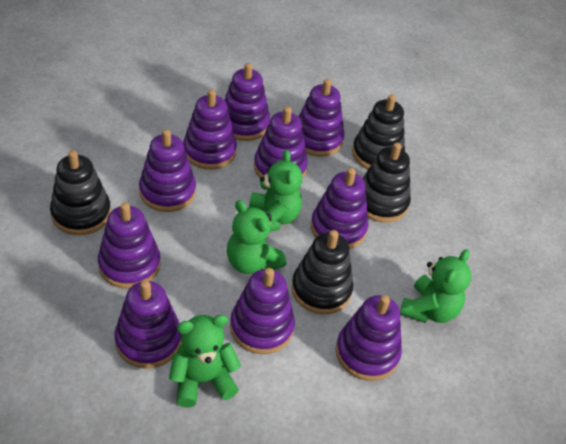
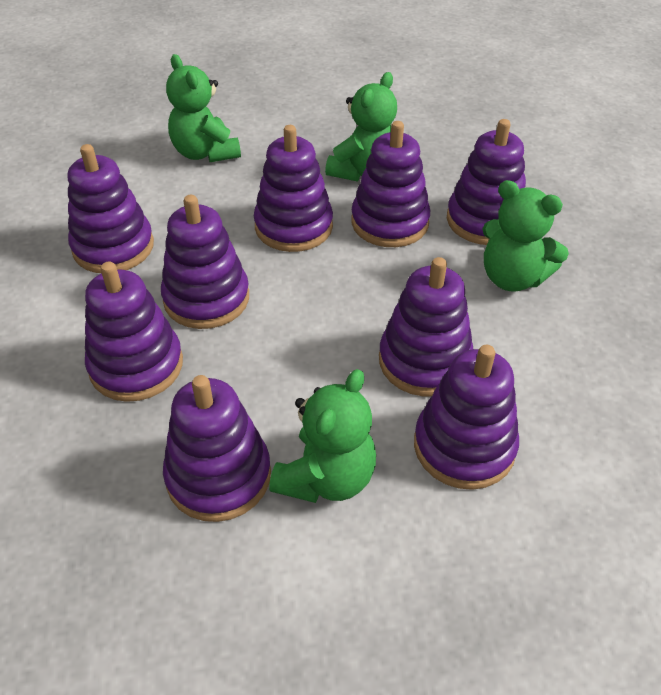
black stacking toy: [50,150,111,235] [291,230,353,315] [352,94,405,169] [362,143,411,223] = 4 -> none = 0
purple stacking toy: [98,202,161,289] [114,280,182,369] [139,129,196,212] [183,89,237,170] [224,63,270,141] [230,268,295,354] [254,107,308,179] [298,79,344,157] [311,168,368,249] [336,295,402,381] = 10 -> [68,144,154,273] [85,261,183,402] [161,195,249,329] [163,375,271,522] [254,125,333,252] [351,121,430,247] [379,257,473,396] [414,345,519,490] [447,119,526,245] = 9

